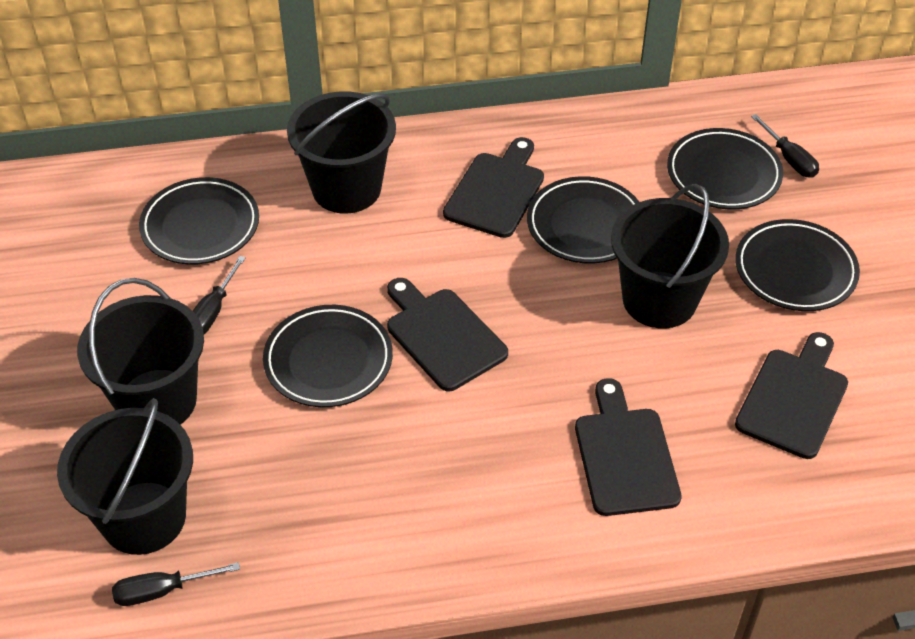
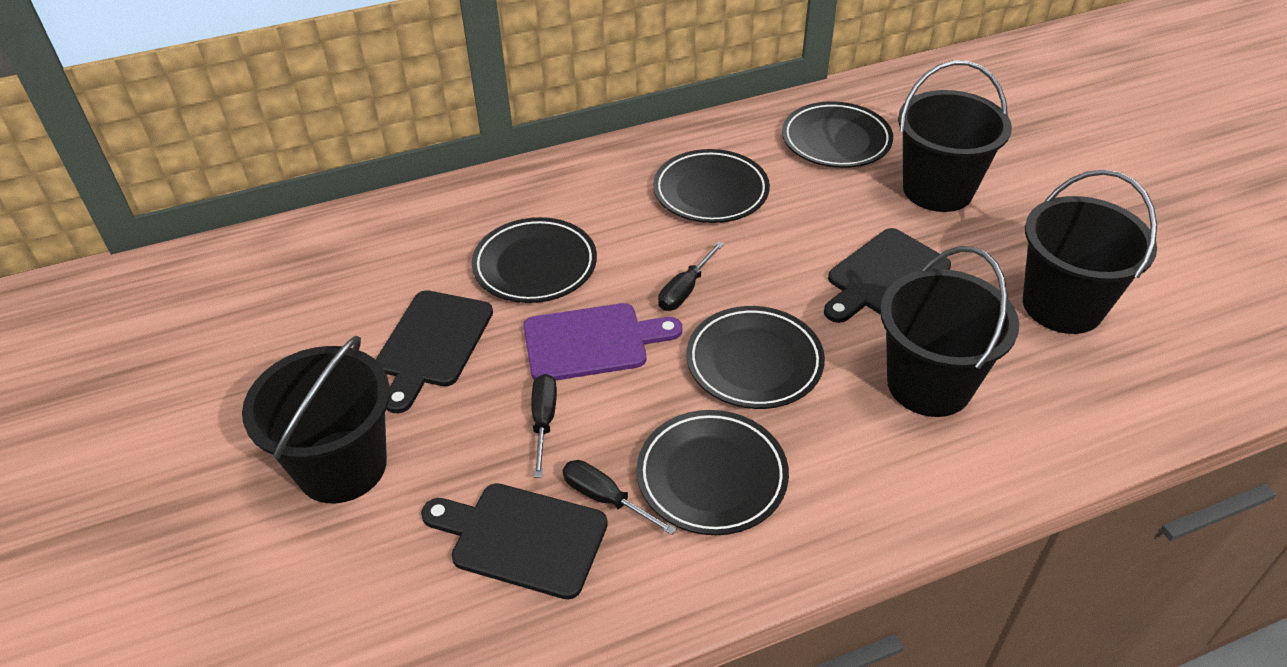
black cutting board: [387,278,508,391] [443,137,544,238] [575,378,682,516] [735,332,848,459] = 4 -> [376,290,493,413] [421,483,608,600] [824,228,951,323] = 3
purple cutting board: none = 0 -> [523,303,682,381] = 1

